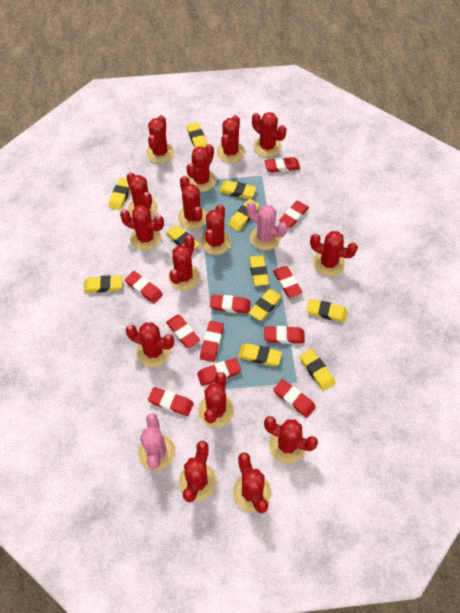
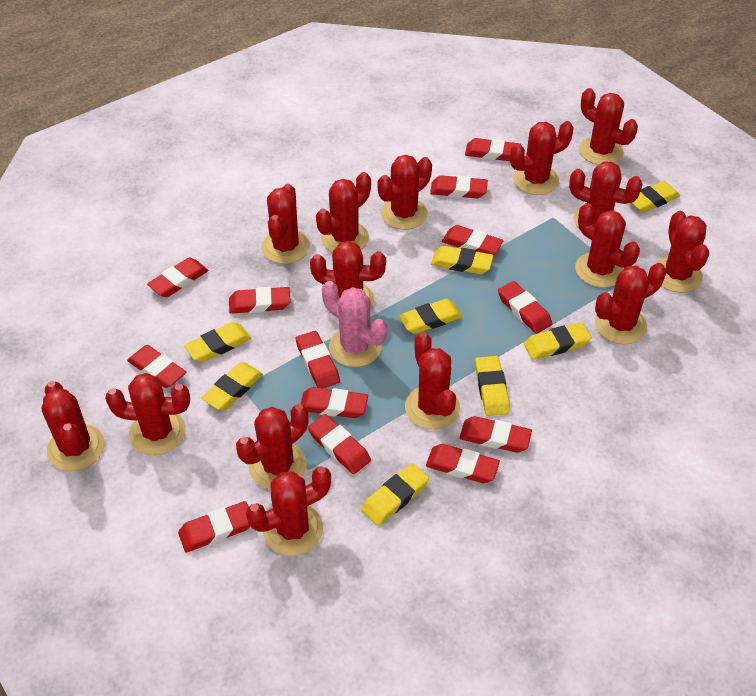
pink cactus: [138,413,175,471] [246,202,288,250] = 2 -> [322,281,387,367] = 1
red eraser: [125,271,163,304] [148,387,194,416] [166,315,200,348] [197,358,241,386] [200,321,224,362] [210,295,251,314] [264,326,305,344] [265,157,300,173] [273,266,303,298] [273,379,316,418] [279,201,309,228] = 11 -> [127,345,186,388] [147,258,208,297] [178,501,250,552] [229,287,291,314] [296,331,340,388] [300,387,368,418] [308,414,371,474] [426,444,500,483] [430,175,488,198] [442,225,504,255] [460,416,532,453] [465,138,520,161] [498,281,552,334] = 13
yellow eraser: [84,275,122,293] [109,177,130,210] [166,225,200,249] [187,123,208,148] [219,180,256,199] [228,199,260,231] [238,343,282,366] [249,255,269,286] [249,289,282,321] [300,349,335,391] [306,299,347,322] = 11 -> [184,322,251,362] [201,362,263,410] [361,463,429,526] [399,299,463,334] [431,246,493,274] [475,356,510,416] [524,322,592,360] [631,181,680,213] = 8

